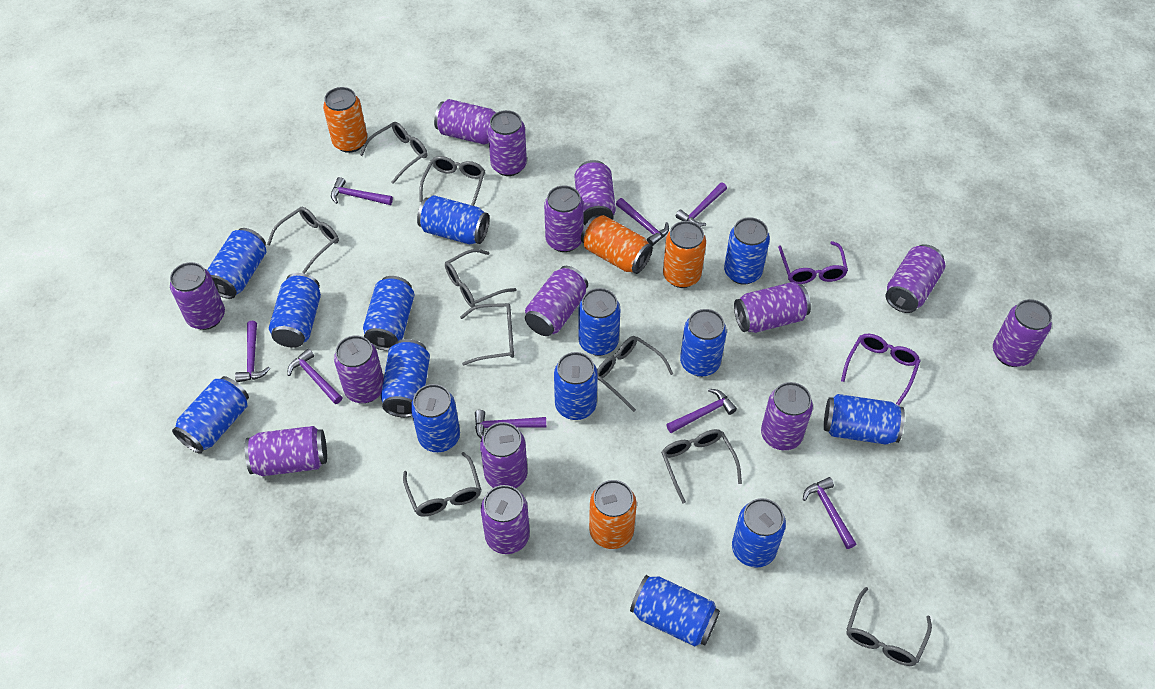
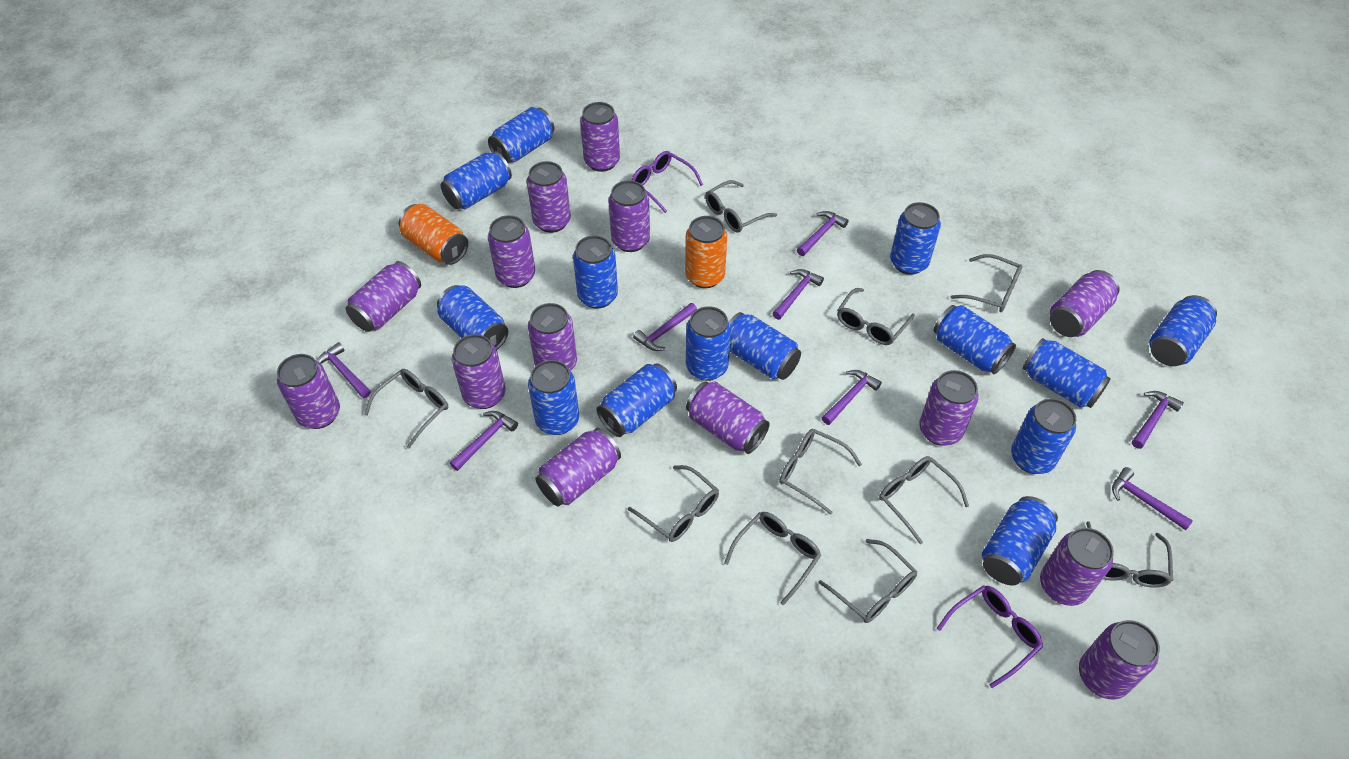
grey glasses: [267,207,339,274] [360,122,427,184] [403,452,481,517] [419,156,485,206] [445,249,516,307] [460,303,514,366] [597,336,673,412] [661,429,742,504] [847,587,932,666] = 9 -> [364,369,448,448] [628,465,719,542] [705,180,777,232] [724,512,821,605] [779,429,862,515] [818,539,917,623] [837,288,915,345] [879,456,969,544] [951,254,1023,312] [1086,521,1173,587] = 10
orange can: [323,87,367,153] [581,215,653,274] [589,480,637,549] [663,221,706,288] = 4 -> [399,204,468,265] [685,216,727,288] = 2

